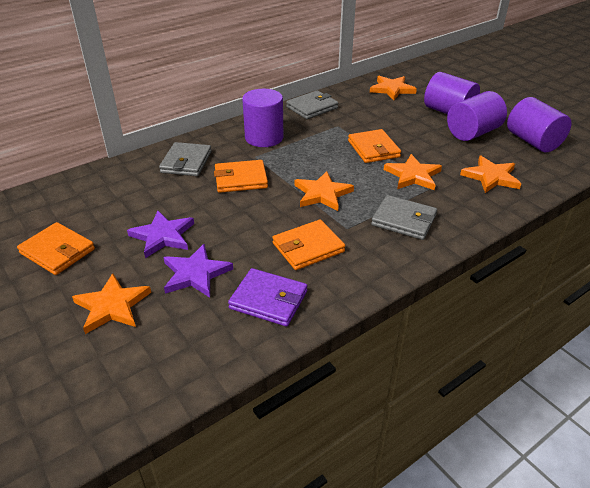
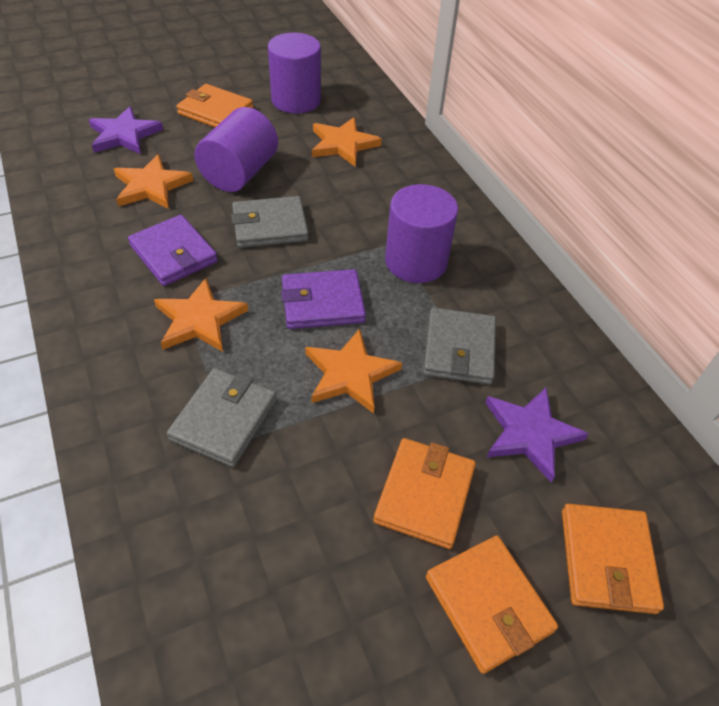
orange star: [72,273,151,334] [295,171,354,211] [370,76,417,100] [384,154,442,190] [460,156,521,193] = 5 -> [114,154,193,209] [154,278,249,352] [305,328,402,414] [312,117,382,166] = 4
purple cylinder: [242,89,284,147] [424,72,480,114] [447,91,507,141] [507,97,571,152] = 4 -> [194,107,278,192] [268,33,321,113] [385,184,458,283] = 3
purple wallet: [228,268,307,327] = 1 -> [128,215,218,286] [281,269,366,329] = 2

